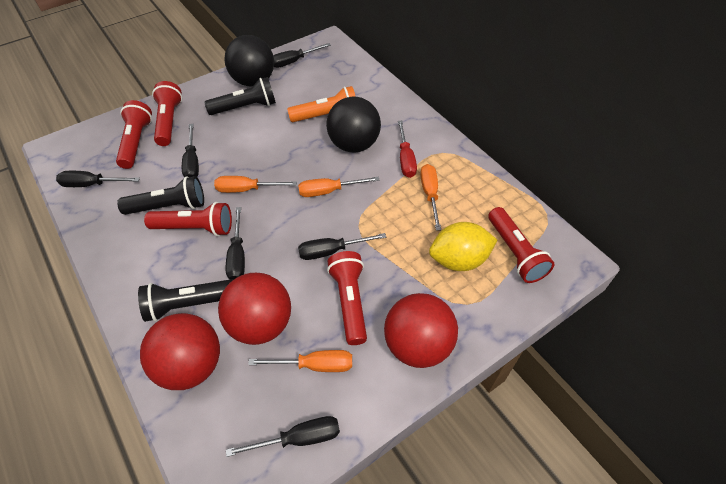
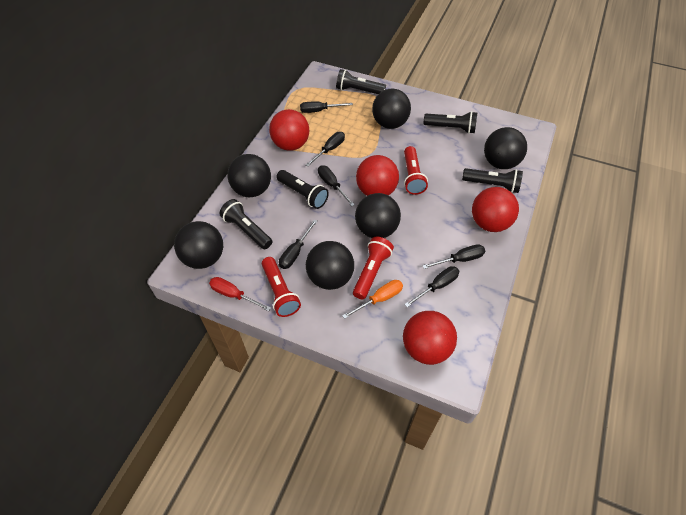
black ball: [224,35,274,86] [326,97,381,152] = 2 -> [174,221,223,269] [228,154,271,197] [306,241,354,290] [355,193,401,238] [372,88,411,129] [484,127,527,169] = 6
black flashlight: [117,176,204,215] [138,279,234,322] [204,77,276,115] = 3 -> [219,199,272,249] [277,170,329,209] [336,69,386,94] [424,111,477,134] [462,168,523,193] = 5
orange flashlight: [287,86,356,122] = 1 -> none = 0
orange screwdriver: [214,176,297,193] [248,350,352,372] [298,177,380,197] [420,164,441,231] = 4 -> [342,280,403,319] = 1
red ball: [140,313,220,390] [218,273,291,345] [384,293,458,368] = 3 -> [269,109,309,151] [356,155,399,196] [403,311,457,365] [472,187,519,232] = 4
red flashlight: [116,100,152,169] [144,202,232,236] [152,81,182,146] [327,251,367,345] [488,207,555,283] = 5 -> [262,257,301,317] [353,237,394,300] [404,146,428,195] = 3
yellow lemon: [429,222,497,271] = 1 -> none = 0

